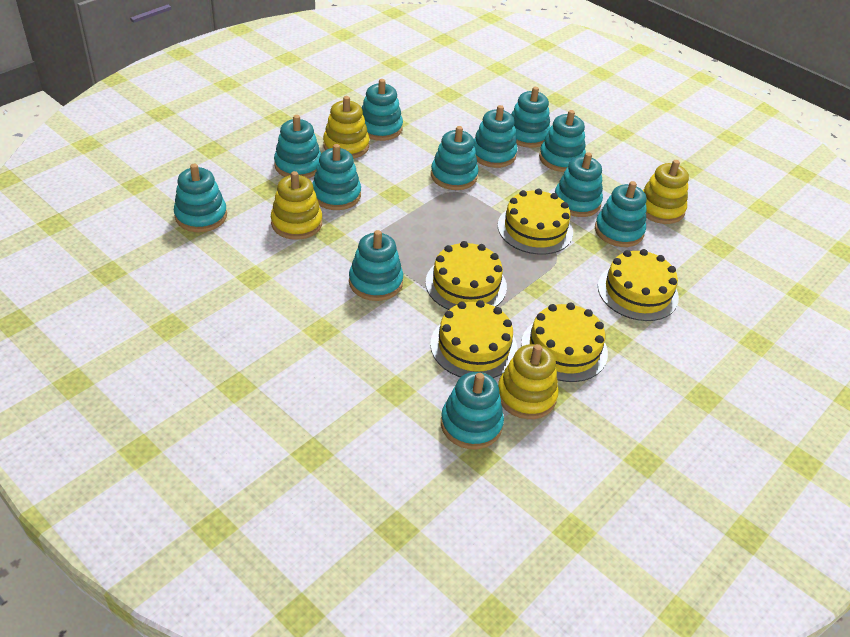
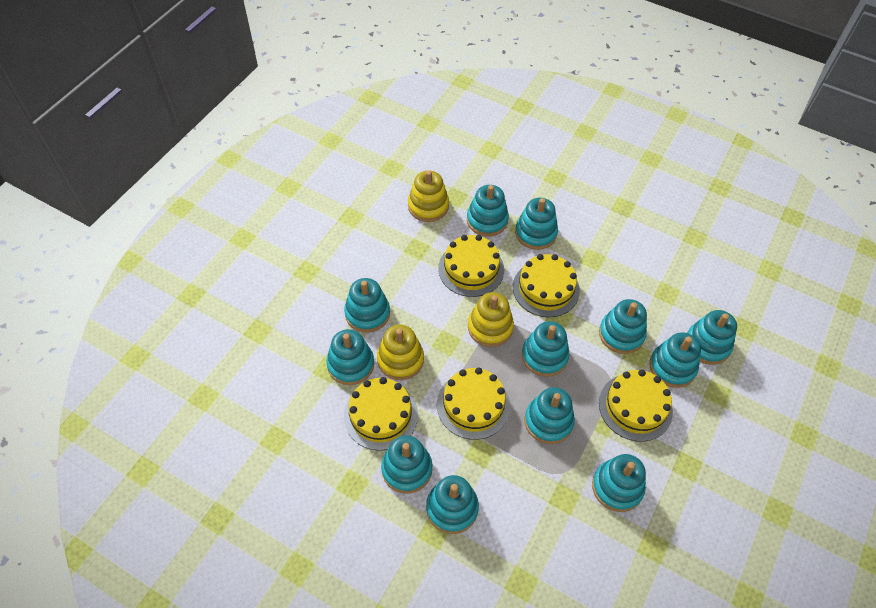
yellow stacking toy: [271,171,322,240] [323,96,369,159] [498,344,558,419] [643,160,689,224] = 4 -> [377,325,424,380] [408,170,449,222] [468,292,514,347] = 3

